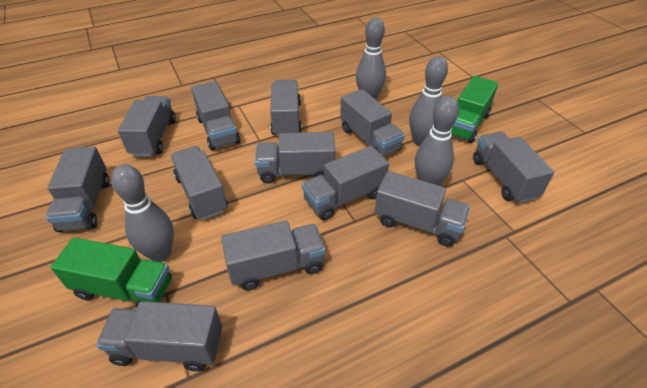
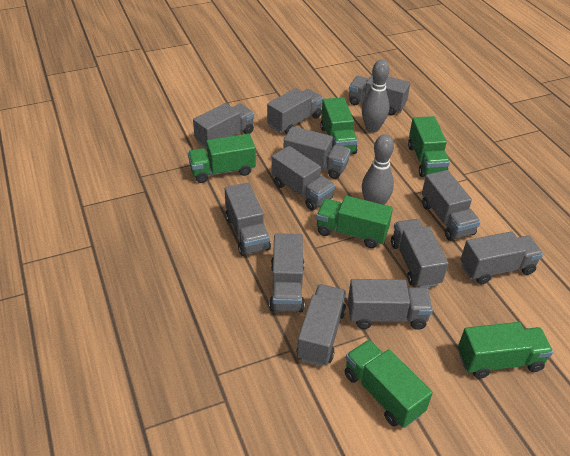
green truck: [50,238,172,307] [451,76,498,143] = 2 -> [188,134,256,183] [316,196,393,248] [320,97,358,154] [345,340,433,428] [408,116,450,177] [458,322,553,379] = 6
grey bowling pin: [111,164,174,262] [356,17,386,100] [409,56,448,146] [415,96,459,185] = 4 -> [362,60,390,133] [362,134,394,205] = 2

